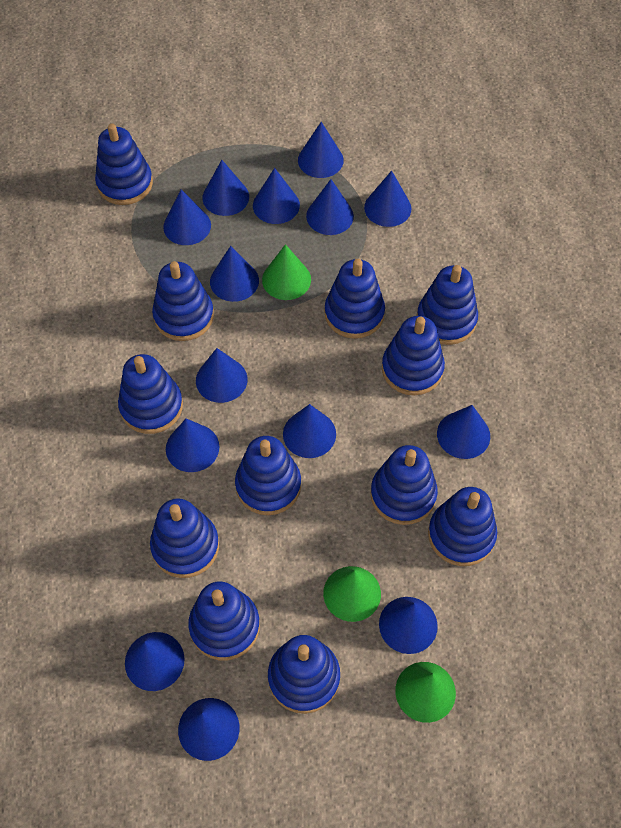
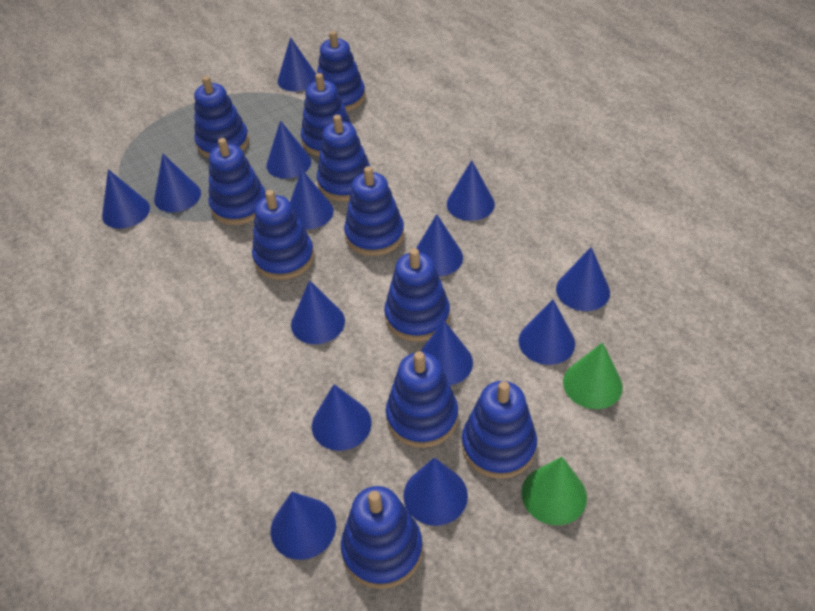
blue stacking toy: [95,124,153,205] [118,354,183,434] [150,499,219,578] [152,261,214,341] [188,581,260,661] [235,436,301,515] [268,635,340,714] [325,259,385,339] [370,445,438,525] [382,316,445,395] [417,265,478,345] [428,487,497,566] = 12 -> [194,76,249,158] [208,138,266,225] [252,190,314,280] [301,73,352,156] [317,31,366,111] [317,115,371,201] [341,486,423,589] [344,166,404,256] [384,248,450,341] [386,351,458,448] [462,381,537,479] = 11
green cone: [262,244,311,300] [323,566,381,622] [395,662,456,723] = 3 -> [521,457,587,525] [563,342,623,409] = 2

